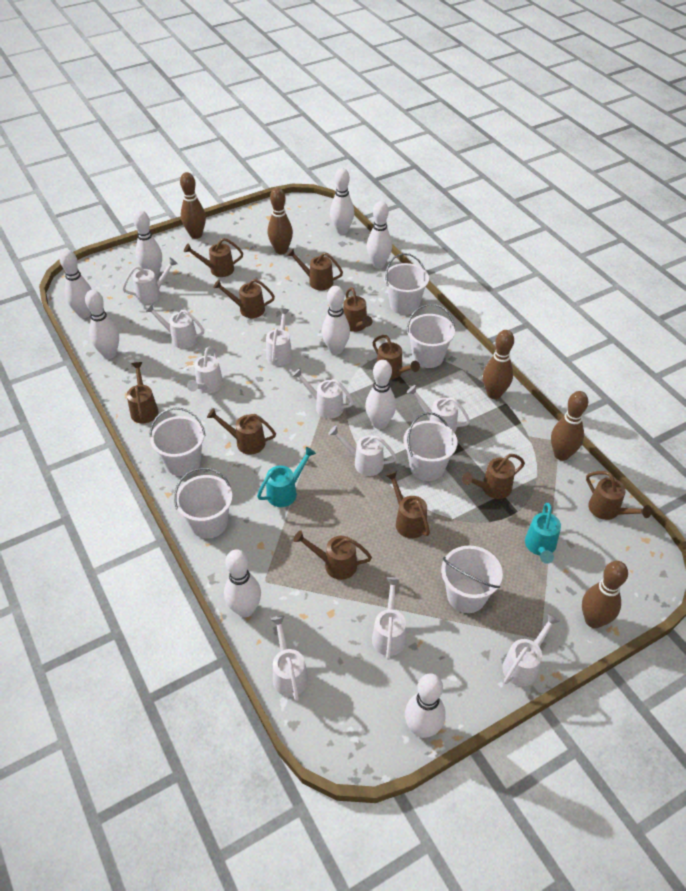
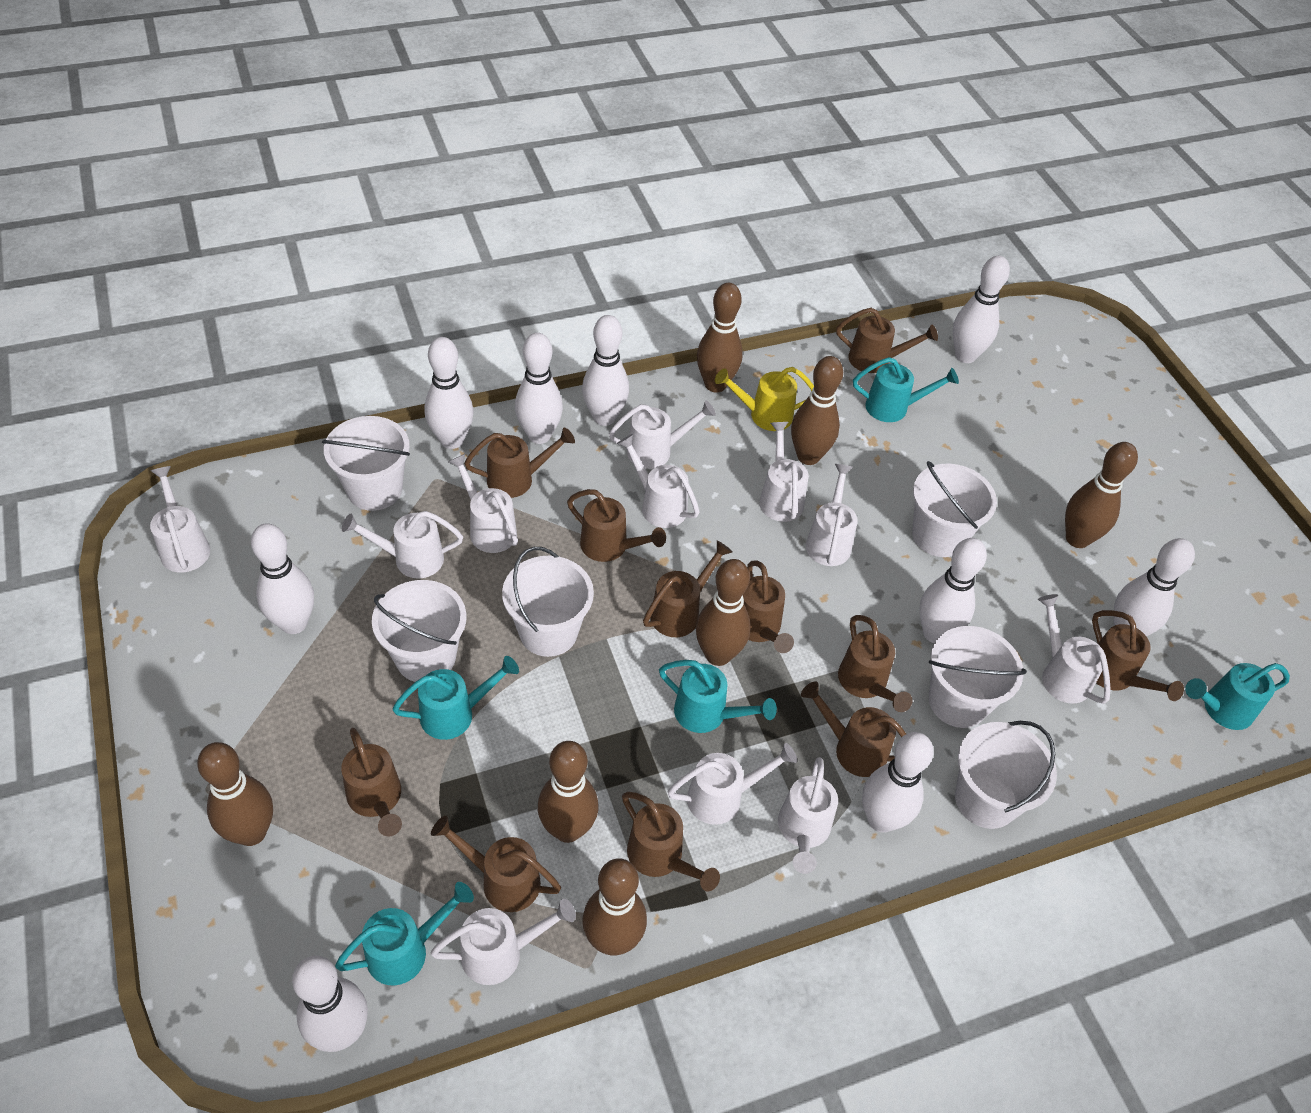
brown bowling pin: [180,172,206,239] [268,188,293,255] [483,330,514,399] [551,391,589,461] [582,561,628,628] = 5 -> [197,742,273,846] [538,741,598,843] [583,858,647,955] [696,559,751,666] [697,283,743,392] [791,356,843,465] [1065,442,1138,548] = 7
turquoise watering can: [257,447,316,507] [525,503,561,564] = 2 -> [335,882,474,985] [393,656,519,740] [659,660,777,733] [853,357,959,422] [1185,663,1290,730] = 5
white watering can: [122,258,178,304] [145,304,204,348] [187,347,223,393] [266,308,292,366] [271,616,308,701] [292,368,354,419] [328,426,397,476] [372,577,406,660] [407,385,470,433] [502,613,560,686] = 10 -> [150,466,210,572] [342,511,463,579] [430,899,576,985] [449,454,518,553] [609,400,716,469] [617,434,700,528] [668,743,797,825] [759,422,809,522] [778,757,838,874] [806,464,858,566] [1038,594,1111,704] = 11
yellow watering can: none = 0 -> [715,367,814,431] = 1

